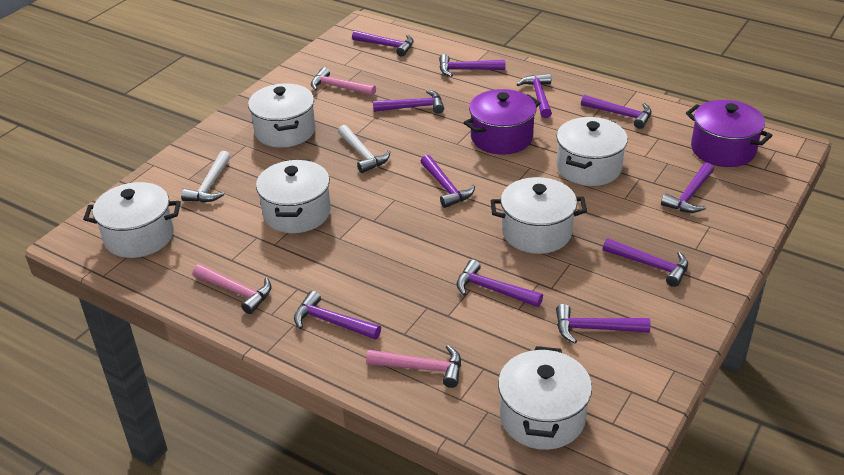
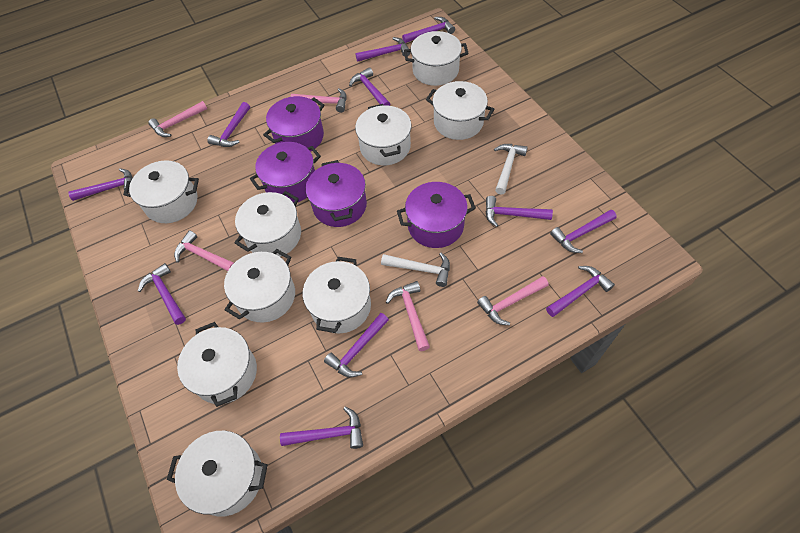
pink hammer: [193,264,271,314] [311,67,376,96] [366,345,461,388] = 3 -> [148,101,207,137] [174,230,234,271] [291,88,347,113] [386,281,430,351] [477,276,549,325] = 5
purple pot: [464,89,541,155] [686,100,773,167] = 2 -> [250,142,321,203] [263,96,325,152] [305,160,367,227] [397,182,476,248] = 4
white pot: [83,182,181,258] [248,84,315,147] [256,160,331,233] [491,177,587,254] [498,346,592,450] [556,117,628,186] = 6 -> [123,160,199,223] [167,431,268,516] [177,322,257,407] [224,249,295,322] [234,191,301,257] [303,257,371,334] [355,104,411,165] [404,31,469,86] [426,81,494,140] = 9

